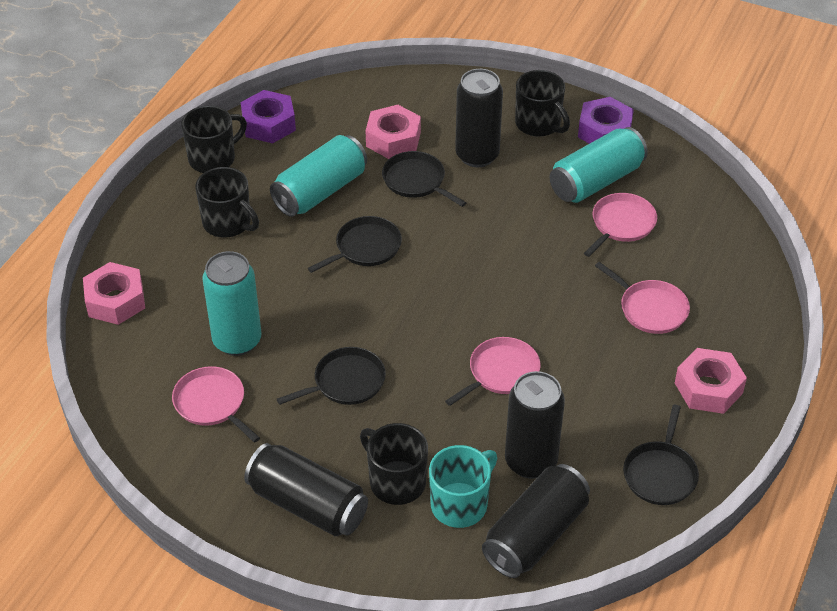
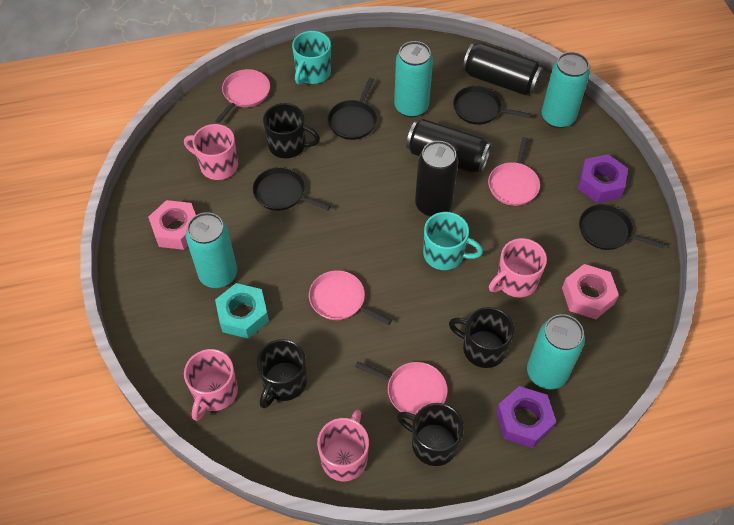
black can: [244,443,368,536] [455,69,503,167] [482,464,590,578] [505,371,565,479] = 4 -> [406,119,491,173] [415,141,458,217] [462,43,543,95] = 3
pink mug: none = 0 -> [184,124,238,180] [184,349,238,421] [317,410,369,481] [489,238,547,297] = 4
pink nut: [83,262,145,325] [366,105,421,159] [675,348,747,414] = 3 -> [148,200,196,250] [562,264,619,319] = 2
turquoise can: [202,251,262,356] [270,135,367,217] [550,127,648,203] = 3 -> [186,212,237,288] [394,41,433,118] [527,314,585,389] [542,52,590,128] = 4
turquoise mug: [429,445,497,528] = 1 -> [292,31,331,85] [423,212,483,270] = 2
turquoise nut: none = 0 -> [215,283,269,339] = 1

